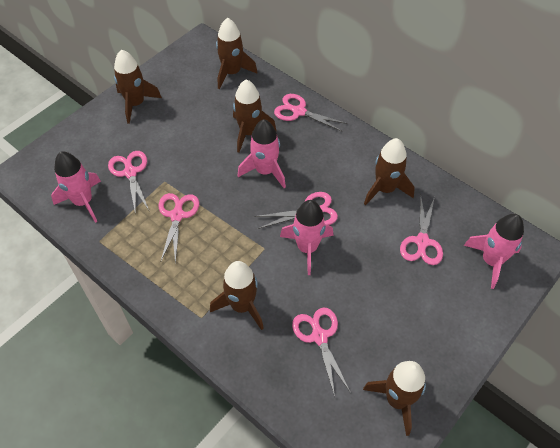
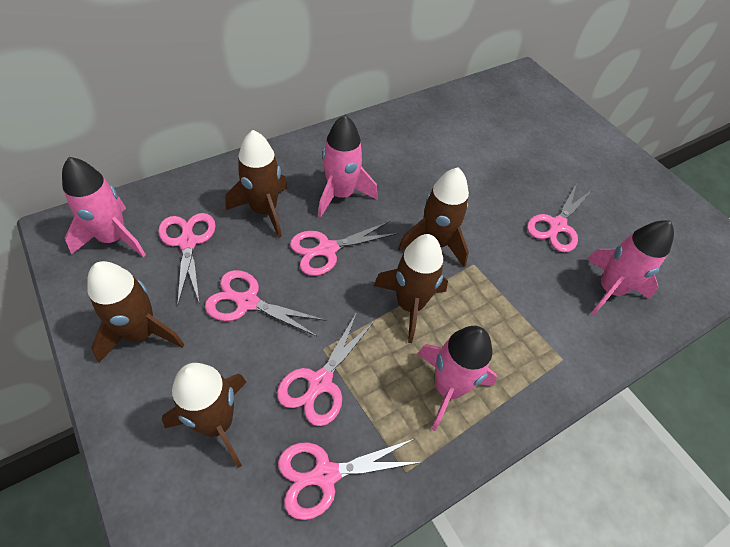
brown rocket: [114,49,162,124] [210,261,264,330] [216,18,258,89] [233,79,276,153] [363,361,426,436] [364,138,415,205] = 6 -> [87,261,184,363] [162,363,247,468] [225,130,288,238] [374,234,448,343] [398,167,469,267] = 5

